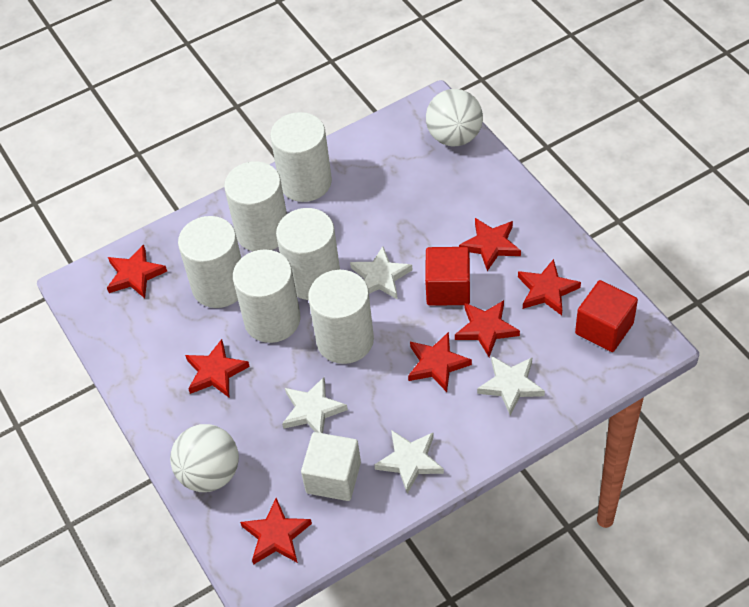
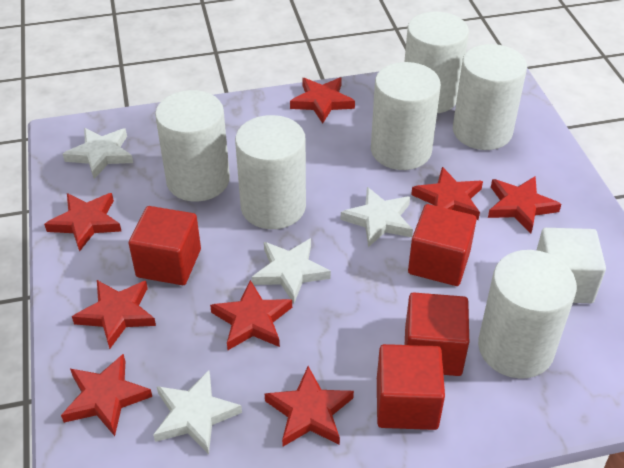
red cube: [425,247,470,306] [575,280,638,352] = 2 -> [129,206,201,285] [377,344,445,430] [405,292,469,376] [408,204,477,286] = 4
red star: [107,244,167,298] [185,339,250,397] [240,498,312,565] [408,332,472,392] [455,300,520,357] [459,218,521,271] [518,259,581,315] = 7 -> [44,193,121,252] [61,354,152,436] [72,280,156,349] [210,280,292,350] [265,366,354,446] [290,78,355,123] [411,167,483,220] [488,176,561,234] = 8
white ball: [170,424,239,492] [426,89,483,147] = 2 -> none = 0

